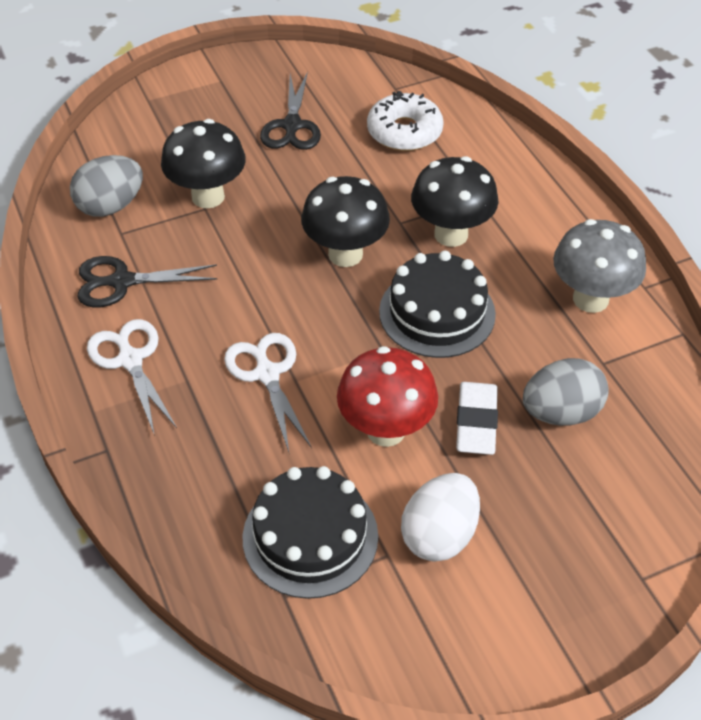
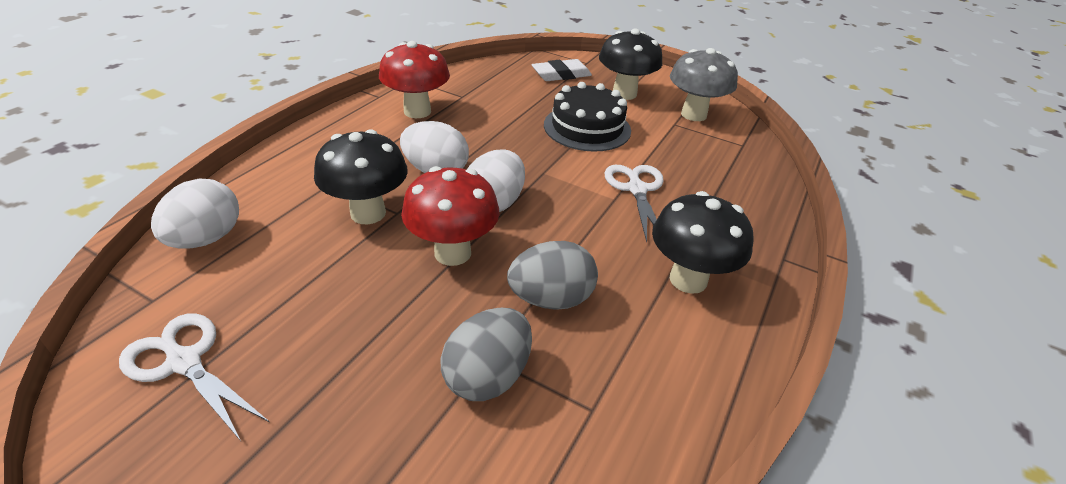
black cake: [243,466,378,599] [379,251,496,358] = 2 -> [544,82,631,152] = 1
black scissors: [77,256,217,307] [260,72,321,150] = 2 -> none = 0
red mushroom: [337,346,438,447] = 1 -> [379,41,450,118] [401,166,500,266] = 2
white donut: [367,91,444,151] = 1 -> none = 0
white egg: [401,473,480,562] = 1 -> [151,178,239,249] [400,121,469,173] [467,149,525,212] = 3

